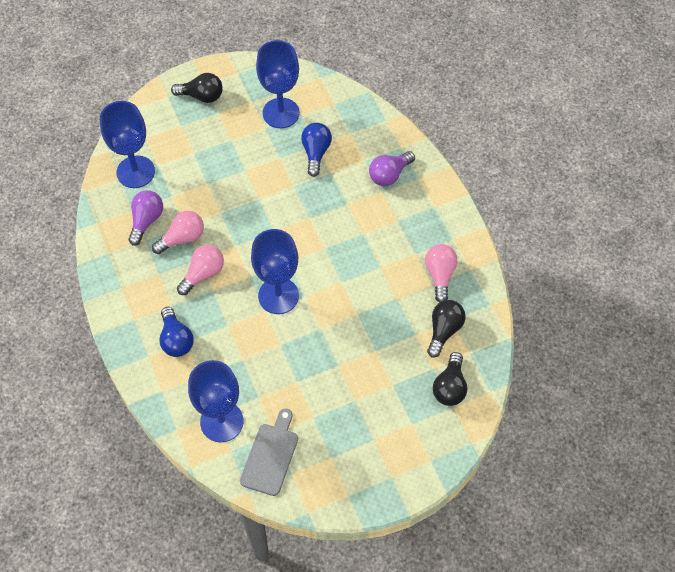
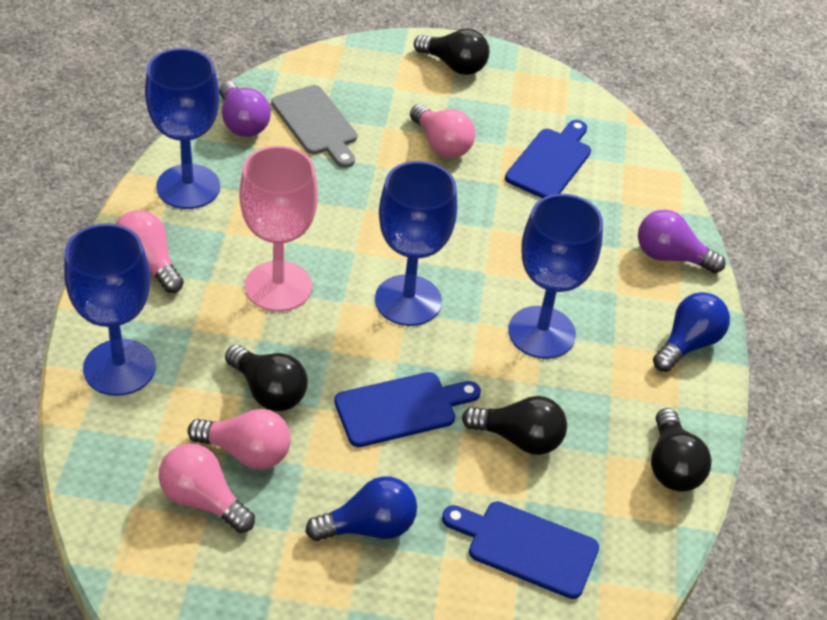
black light bulb: [171,73,223,103] [427,300,466,358] [433,352,467,406] = 3 -> [225,345,308,411] [414,29,489,75] [462,396,567,455] [651,408,712,492] = 4
blue cutting board: none = 0 -> [334,372,481,447] [442,501,599,599] [505,120,591,198] = 3
pink goblet: none = 0 -> [239,146,318,312] = 1
pink light bulb: [152,211,204,254] [177,245,224,295] [425,244,457,302] = 3 -> [116,210,184,293] [158,444,255,533] [188,409,291,470] [410,104,475,158] = 4

